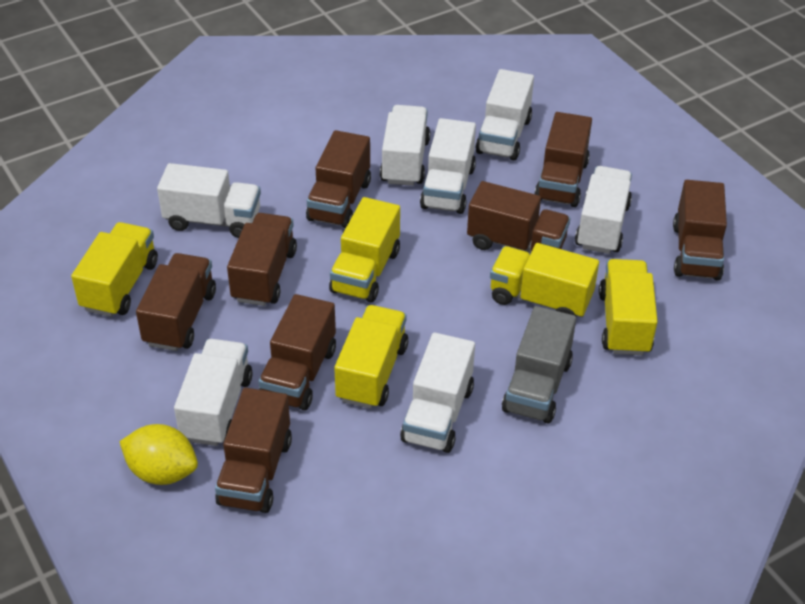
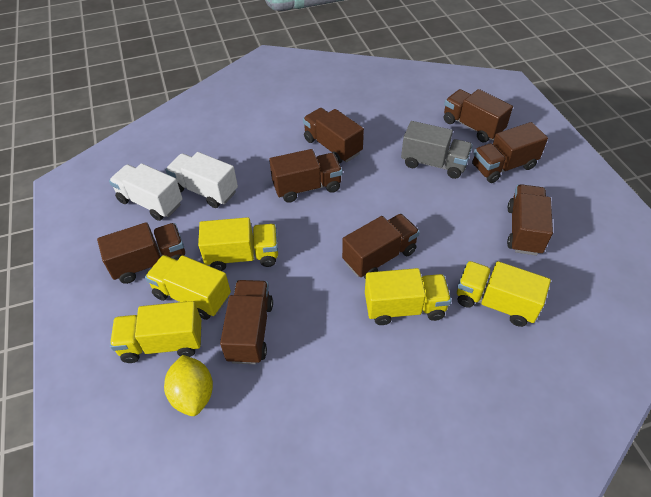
white truck: [157,163,261,238] [174,339,252,446] [380,105,430,186] [400,332,475,453] [420,118,476,214] [476,69,534,160] [575,166,632,254] = 7 -> [109,163,183,221] [165,152,238,208] = 2

